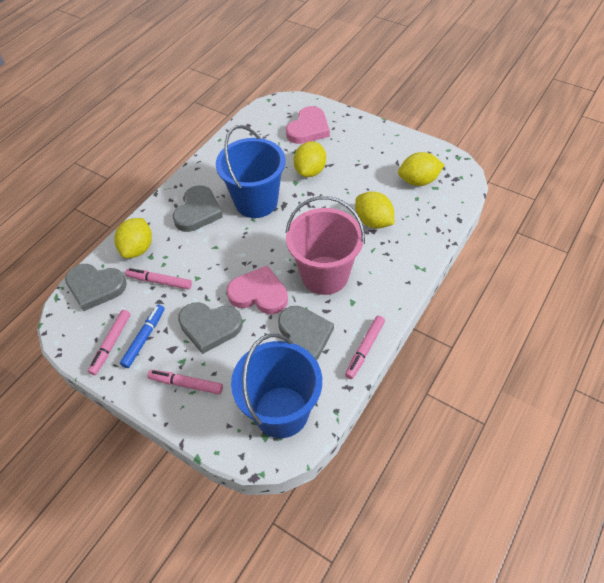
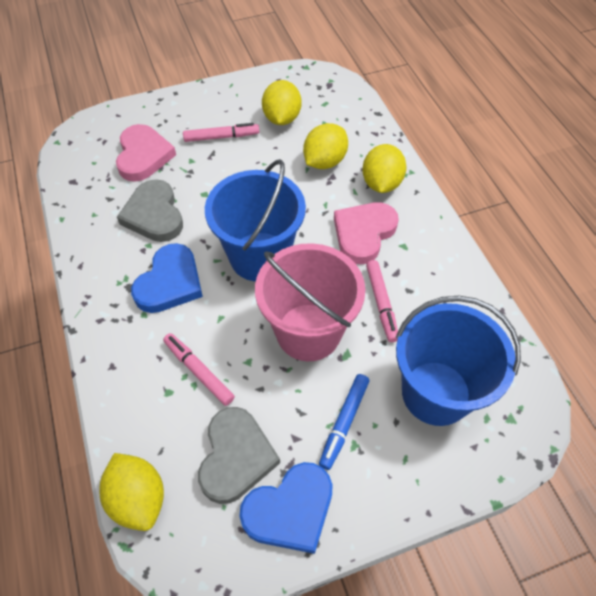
blue heart: none = 0 -> [131,243,203,313] [239,462,332,554] = 2
grey heart: [65,264,127,311] [173,185,223,232] [178,302,243,354] [278,306,334,361] = 4 -> [117,179,183,242] [198,407,280,504] = 2
pink marker: [88,310,131,375] [125,268,192,289] [148,370,223,394] [345,316,385,379] = 4 -> [163,333,235,406] [183,123,259,142] [366,260,398,342] = 3

